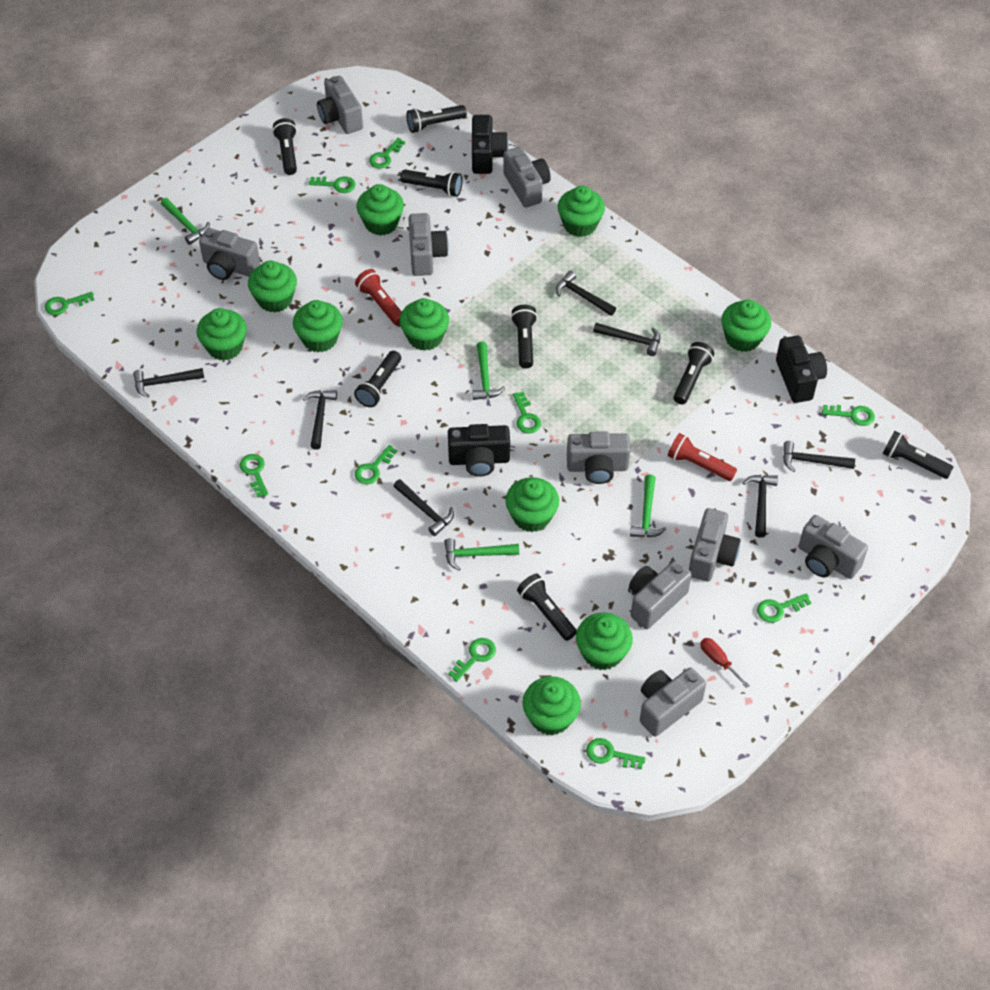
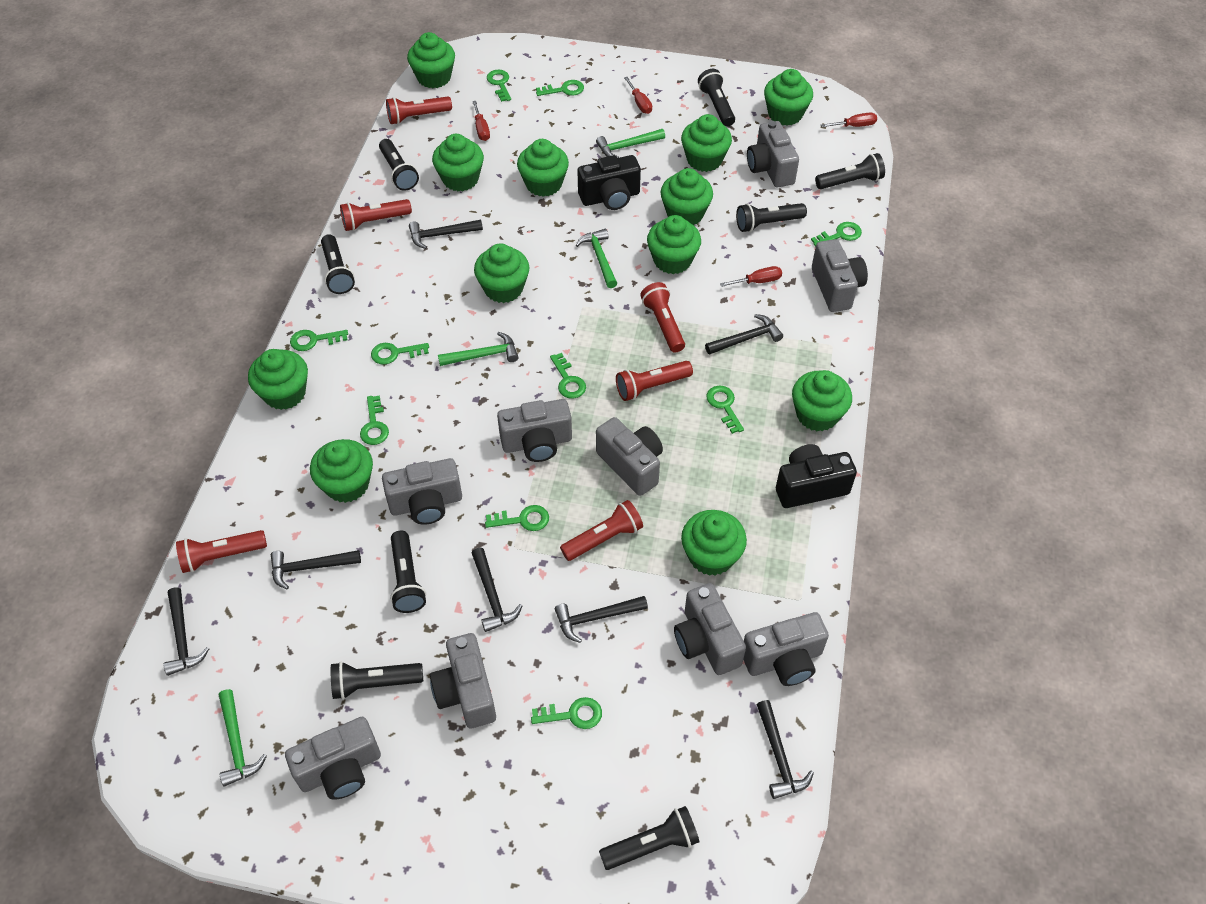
black camera: [448,424,510,477] [472,115,509,174] [776,336,827,403] = 3 -> [577,155,641,210] [776,444,857,508] = 2
green cupcake: [196,308,247,361] [248,261,297,313] [293,300,343,352] [357,184,404,236] [399,298,449,351] [505,477,559,532] [523,676,581,735] [558,186,605,237] [576,612,633,670] [721,300,771,352] = 10 -> [248,349,308,410] [310,439,373,503] [407,32,455,88] [432,134,484,192] [474,244,529,303] [517,139,569,197] [647,215,701,274] [661,168,713,225] [681,114,732,172] [681,510,747,576] [764,69,813,126] [792,370,852,432] = 12
red flashlight: [355,269,402,325] [668,433,737,481] = 2 -> [176,530,267,573] [340,199,412,231] [386,97,452,124] [560,500,643,561] [616,361,693,401] [640,282,685,352] = 6
red screwdriver: [700,638,750,688] = 1 -> [472,101,490,141] [624,77,652,114] [720,266,782,287] [821,113,877,127] = 4

